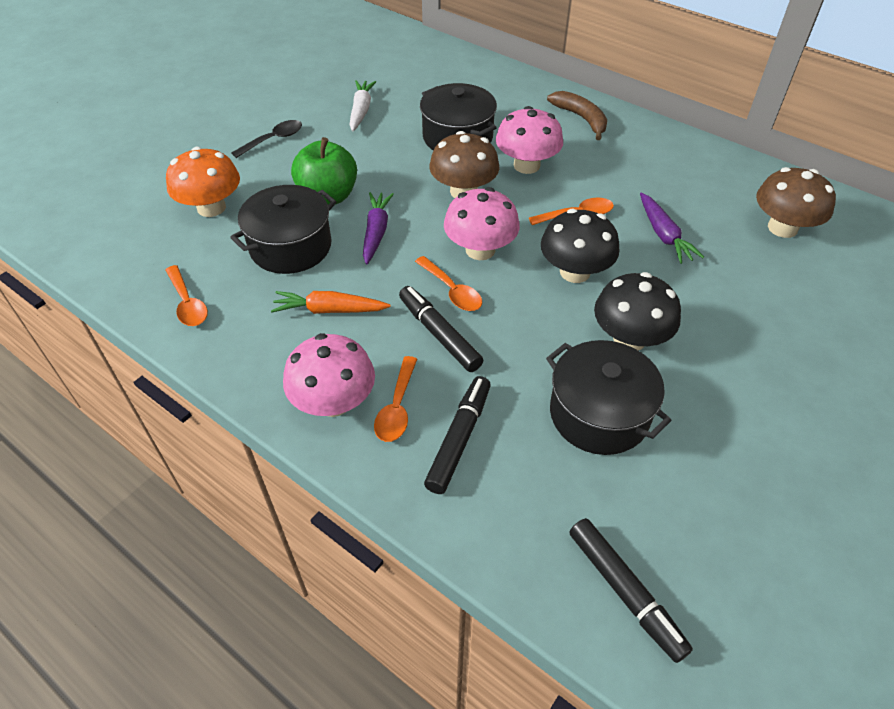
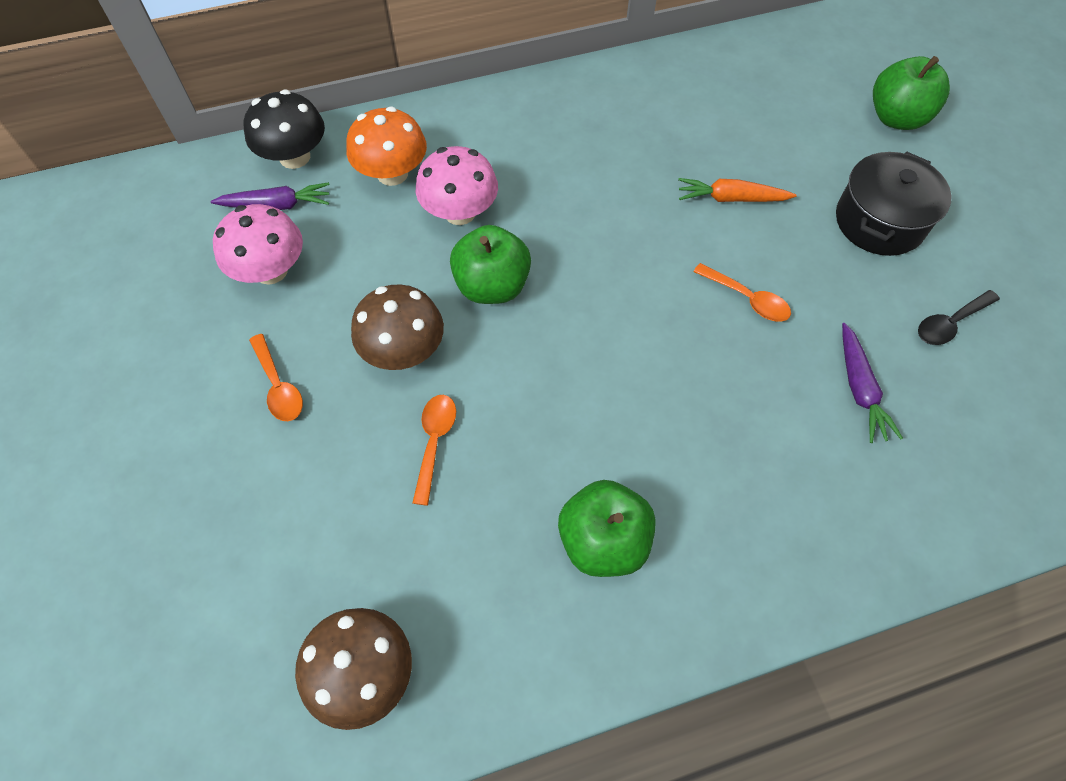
black marker: [399,286,483,372] [424,376,491,494] [569,518,693,663] = 3 -> none = 0
black mushroom: [541,209,620,283] [594,272,681,350] = 2 -> [243,89,325,169] = 1
black pot: [230,185,337,274] [420,83,497,151] [546,340,672,455] = 3 -> [836,152,951,256] = 1
brown banana: [547,91,608,140] = 1 -> none = 0
green apple: [291,137,357,205] = 1 -> [450,225,531,304] [558,480,656,577] [873,56,950,130] = 3
orange spoon: [166,265,208,326] [374,356,417,442] [415,256,482,311] [529,198,614,225] = 4 -> [249,334,303,421] [412,395,456,506] [693,263,791,322] = 3
pink mushroom: [283,333,375,417] [444,187,520,260] [496,106,563,174] = 3 -> [213,204,303,285] [416,146,498,225] = 2
white carrot: [350,80,376,132] = 1 -> none = 0

